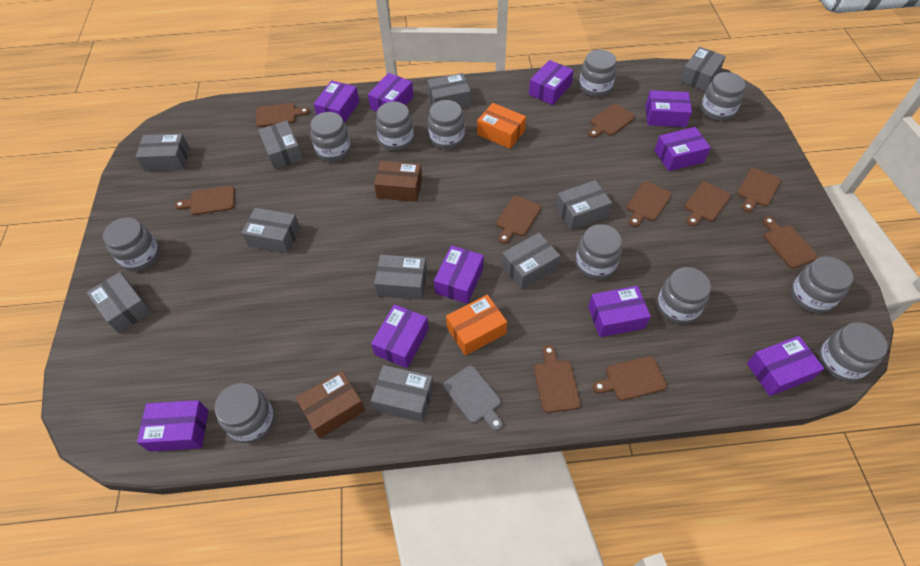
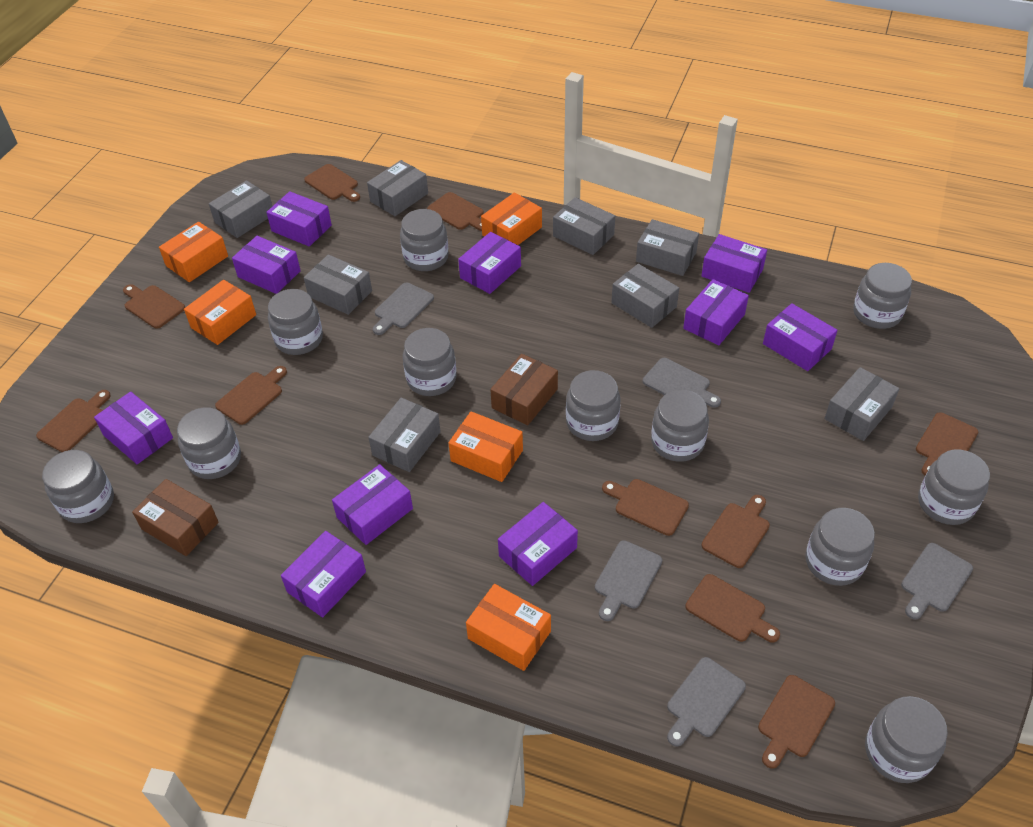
grey box: [86,272,152,333] [136,134,190,171] [242,208,300,254] [258,121,303,169] [371,365,434,422] [374,255,427,300] [427,73,471,108] [502,233,560,289] [556,180,612,230] [680,47,726,91] = 10 -> [209,180,272,238] [304,254,372,315] [367,160,428,216] [368,398,441,472] [553,197,615,255] [611,264,679,328] [636,219,699,276] [824,367,899,441] = 8
grey cutting board: [443,365,503,431] = 1 -> [373,282,434,335] [595,540,662,621] [643,358,721,408] [667,657,746,747] [901,543,973,619] = 5
orange box: [446,295,507,355] [477,103,526,149] = 2 -> [159,222,228,282] [184,280,256,345] [449,411,523,482] [466,584,551,671] [481,192,542,245] = 5

